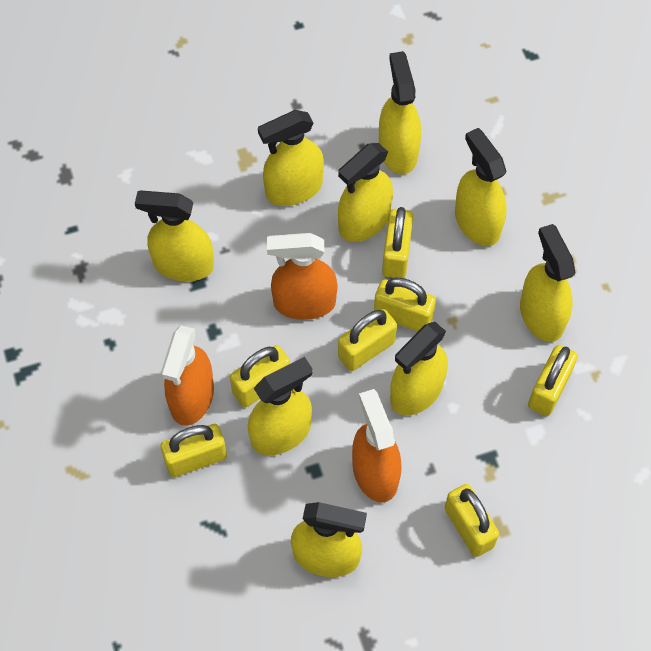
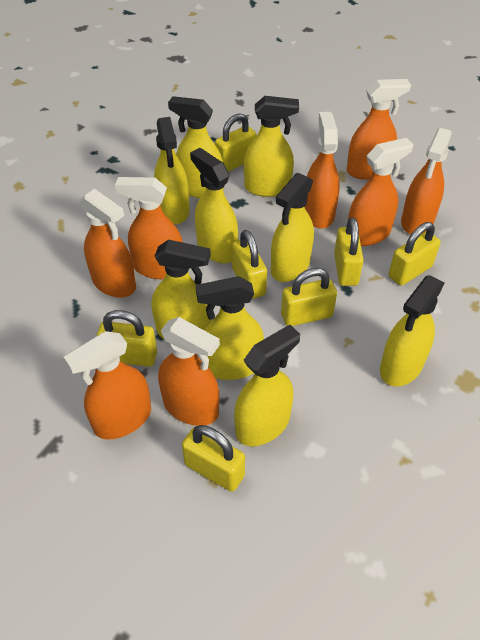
orange spray bottle: [161,325,214,426] [267,233,338,320] [352,389,401,503] = 3 -> [64,331,151,439] [79,189,136,298] [115,177,183,279] [158,317,220,426] [304,112,340,229] [347,79,411,180] [348,138,413,246] [401,128,452,235] = 8

